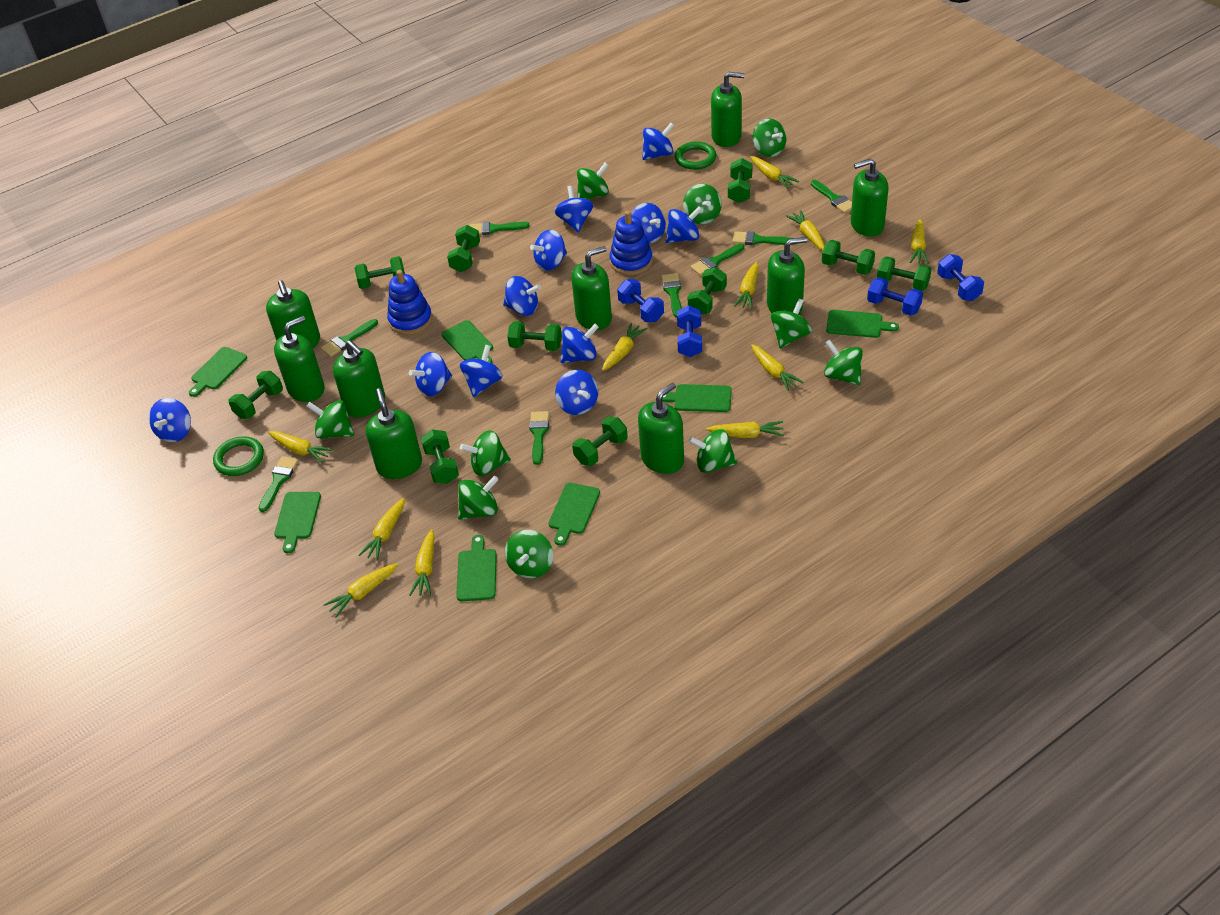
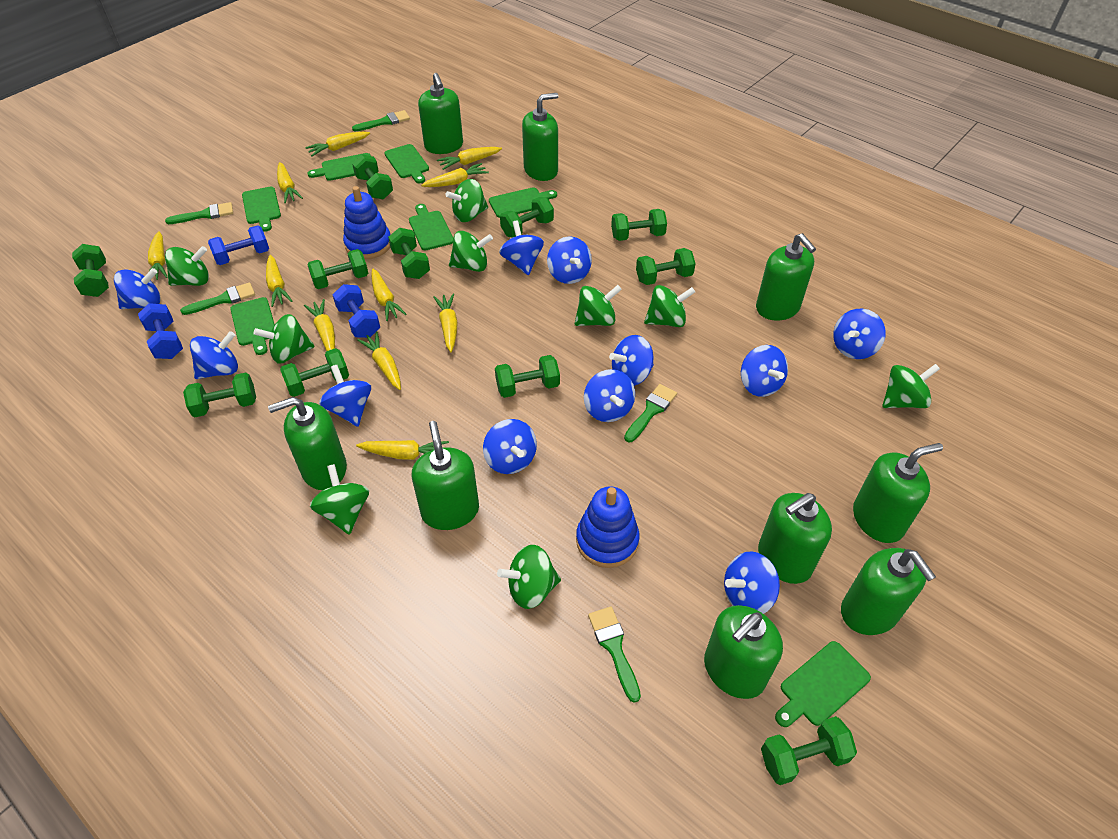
blue dumbbell: [617,279,664,322] [677,306,702,357] [867,277,923,316] [937,254,984,301] = 4 -> [138,303,183,359] [208,225,269,265] [333,284,380,338] = 3
green brush: [259,456,299,512] [321,319,378,357] [470,221,530,235] [529,411,549,465] [661,273,682,318] [690,244,744,276] [732,231,793,245] [811,180,852,213] = 8 -> [165,202,233,224] [180,282,255,315] [352,110,410,131] [588,607,641,703] [624,384,677,443] = 5
green dumbbell: [229,371,283,419] [355,256,405,289] [421,430,459,484] [447,225,480,272] [507,321,562,351] [572,416,628,466] [688,267,727,315] [728,158,752,203] [822,240,875,275] [877,256,932,291] = 10 -> [72,244,109,297] [183,372,256,417] [280,348,349,397] [307,249,368,289] [352,154,393,199] [388,228,430,279] [495,355,560,398] [500,197,554,238] [611,209,667,241] [636,248,696,285] [761,716,857,785] = 11
green ring: [213,436,264,476] [675,142,716,170] = 2 -> none = 0
green spinning top: [306,400,354,439] [458,475,499,520] [460,430,511,476] [505,530,553,578] [577,163,609,199] [683,184,722,224] [688,429,737,473] [753,118,786,157] [771,299,812,349] [824,340,863,385] = 10 -> [165,246,209,286] [254,314,315,364] [310,464,369,535] [446,179,488,222] [449,231,493,272] [497,545,561,609] [574,285,622,326] [644,285,695,327] [882,364,940,408] = 9

